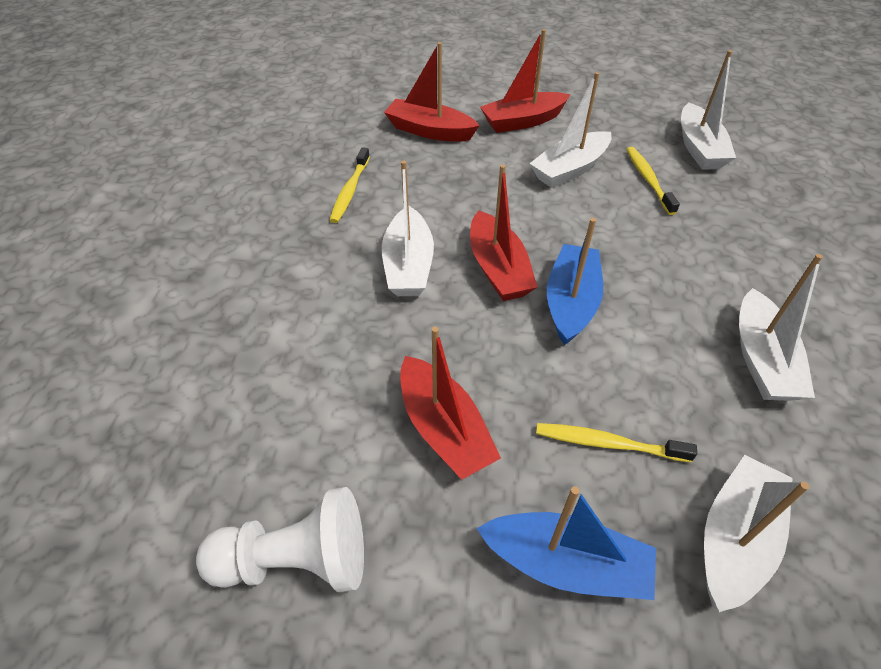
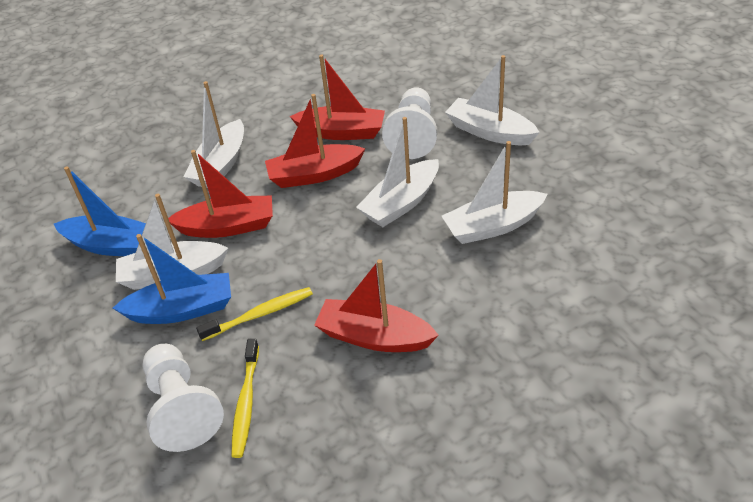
white pawn: [196,487,364,592] = 1 -> [142,344,224,452] [382,87,437,159] = 2
yellow toothbrush: [329,147,370,223] [536,423,697,462] [626,147,680,215] = 3 -> [196,287,313,341] [231,339,259,458] = 2

